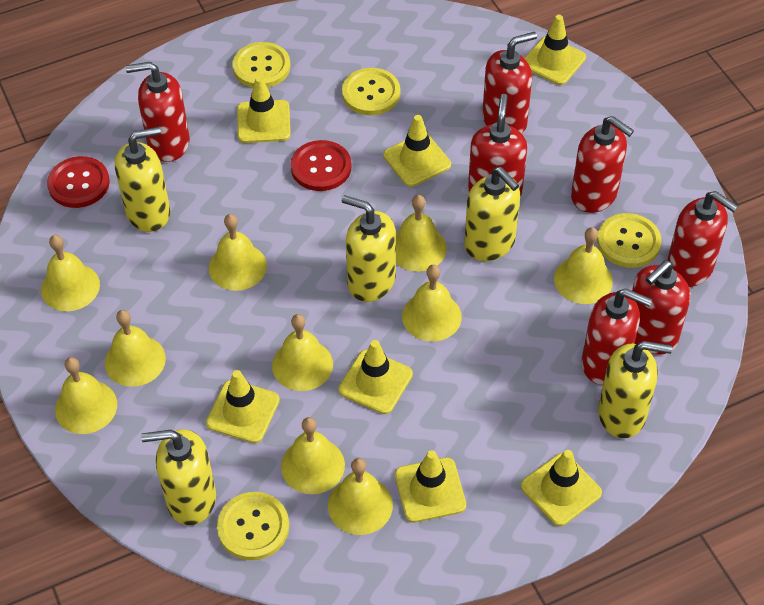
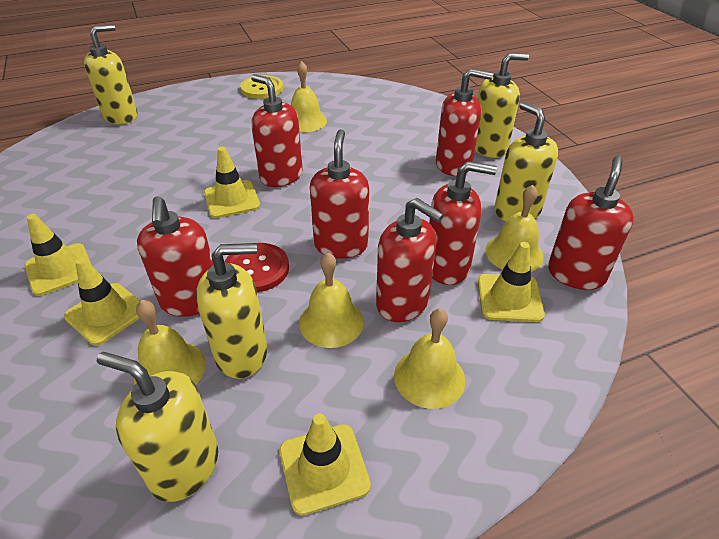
red button: [47,156,110,208] [290,140,351,191] = 2 -> [224,243,289,292] = 1
yellow bell: [41,235,100,311] [55,357,117,434] [105,310,166,387] [209,214,267,291] [272,314,333,391] [281,417,345,494] [328,458,393,535] [396,195,447,272] [402,265,462,341] [554,227,613,304] = 10 -> [134,300,206,385] [291,61,327,132] [299,252,364,348] [394,309,465,409] [486,185,544,272] = 5
yellow button: [217,492,289,560] [232,42,291,88] [342,68,400,115] [597,213,662,268] = 4 -> [240,75,283,99] = 1
yellow traffic cone: [206,370,280,443] [237,76,291,143] [338,340,413,414] [383,115,451,187] [395,450,466,523] [521,450,602,526] [524,15,586,85] = 7 -> [25,214,91,296] [64,257,140,346] [204,147,260,218] [279,414,371,516] [478,242,545,322] = 5

